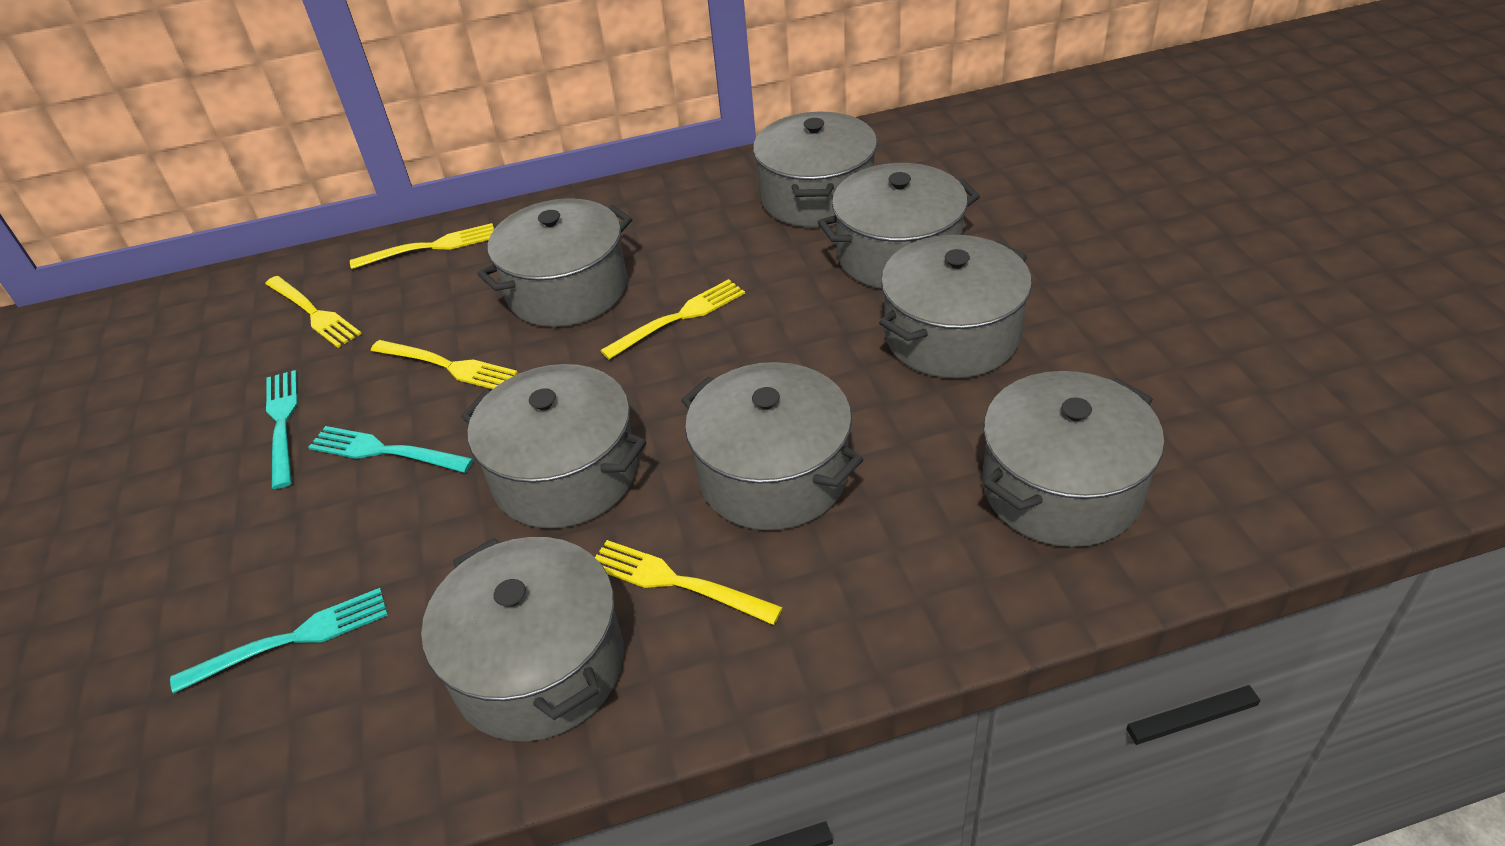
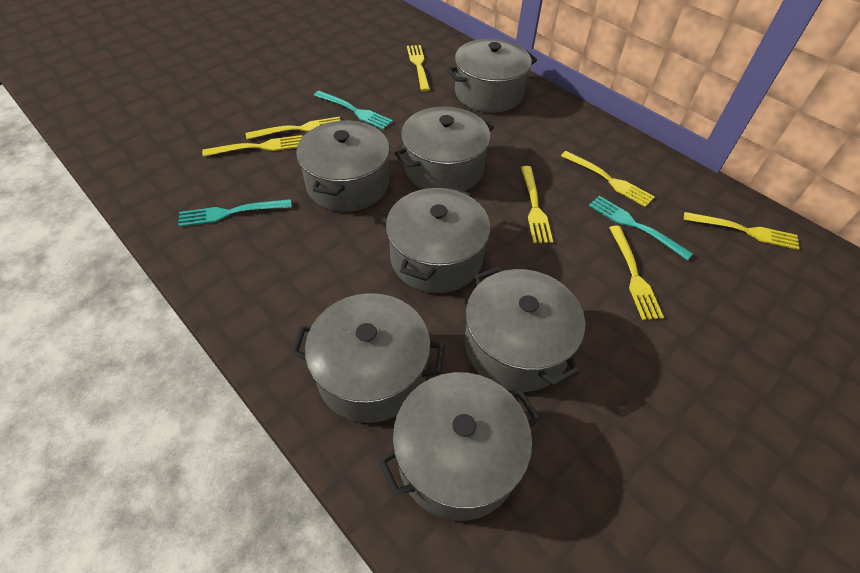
grey pot: [421,537,624,742] [461,364,646,529] [477,198,632,327] [681,362,863,530] [753,112,877,227] [818,163,980,289] [879,235,1032,378] [982,371,1164,547] = 8 -> [291,293,445,423] [296,120,390,212] [378,372,540,521] [386,187,490,293] [394,107,494,191] [447,39,537,113] [465,266,585,392] = 7
yellow fork: [265,276,362,348] [350,223,494,269] [371,340,518,389] [595,540,783,625] [600,279,745,359] = 5 -> [202,135,303,157] [246,117,341,140] [407,45,430,91] [521,166,553,243] [561,151,655,207] [609,226,664,320] [684,212,799,250] = 7

